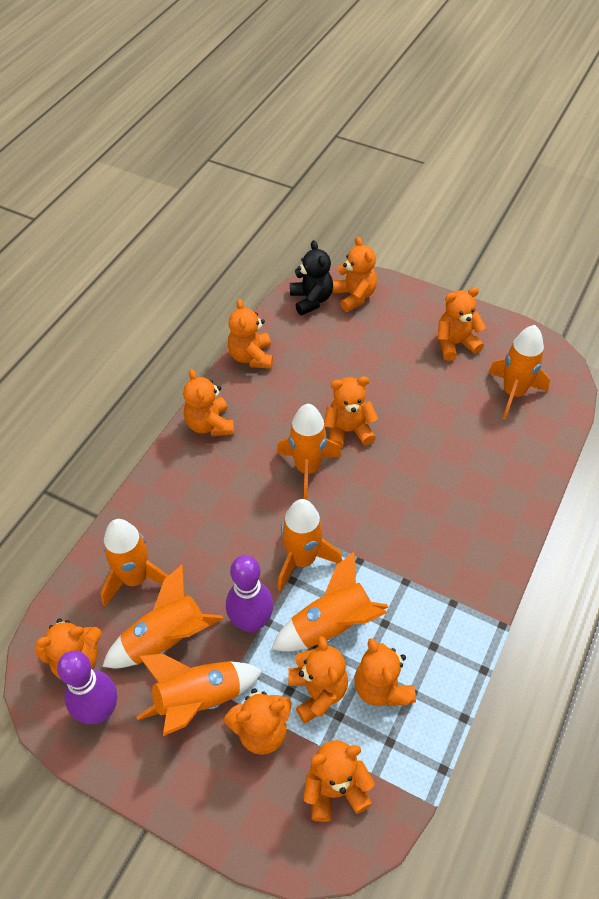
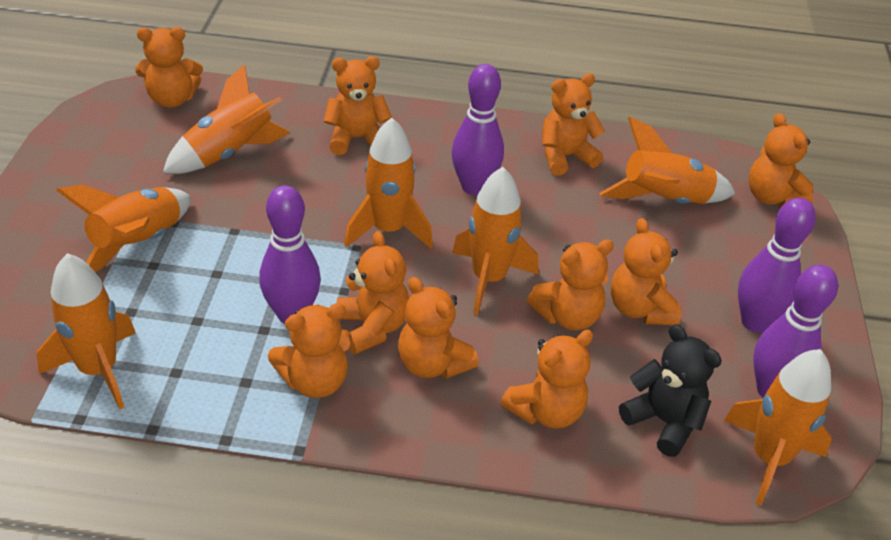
purple bowling pin: [57,651,117,724] [226,555,273,633] = 2 -> [259,185,321,324] [452,64,504,195] [738,198,816,333] [753,265,838,397] = 4

